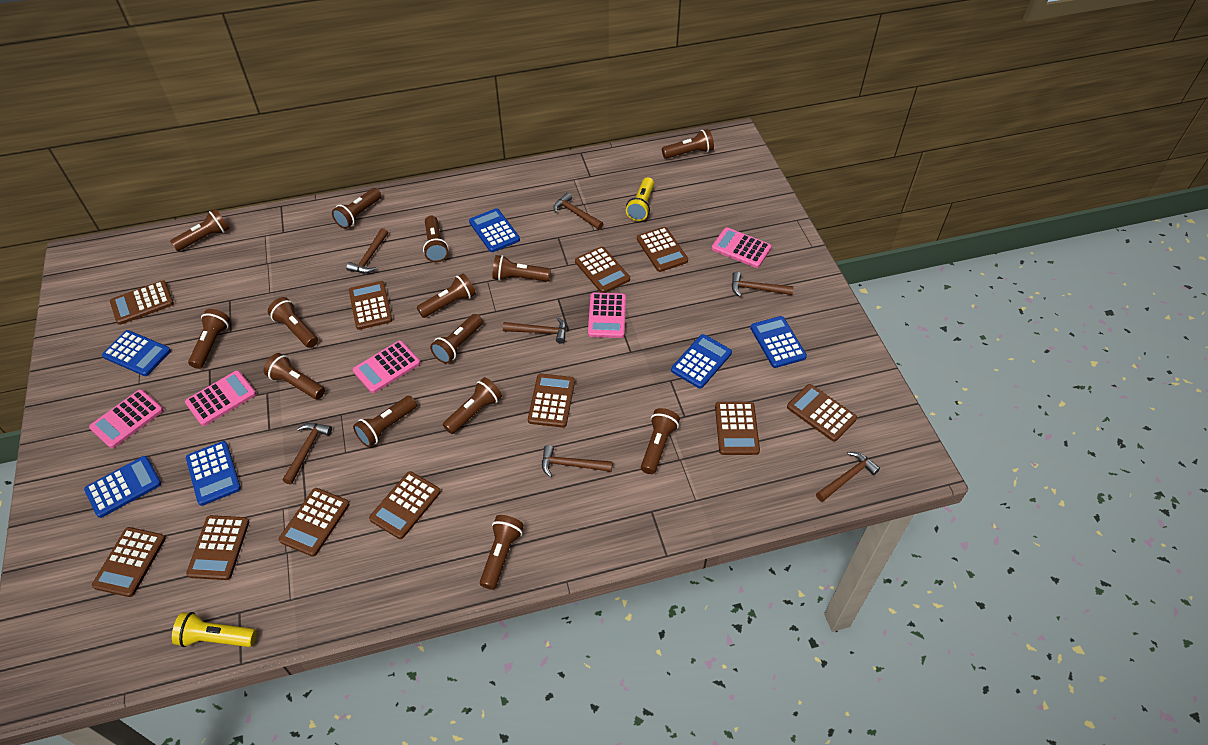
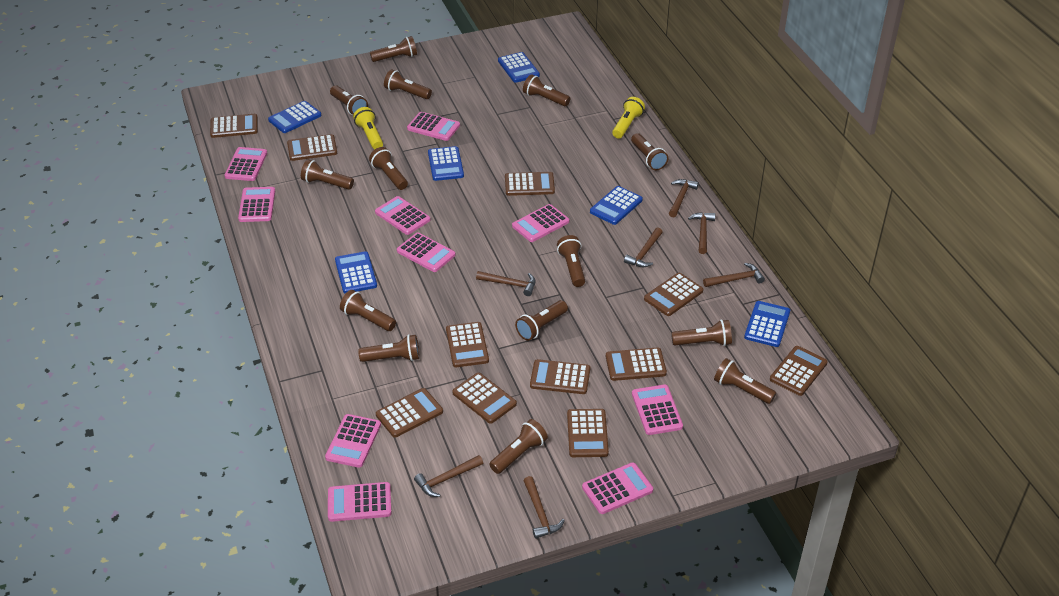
pink calculator: [89,389,163,449] [185,370,256,426] [353,340,420,393] [588,293,626,338] [711,227,772,268] = 5 -> [224,147,267,181] [238,187,275,222] [325,414,381,468] [328,482,391,522] [375,196,430,235] [397,233,455,272] [407,112,460,141] [512,204,569,242] [582,462,653,514] [632,384,683,435] = 10

